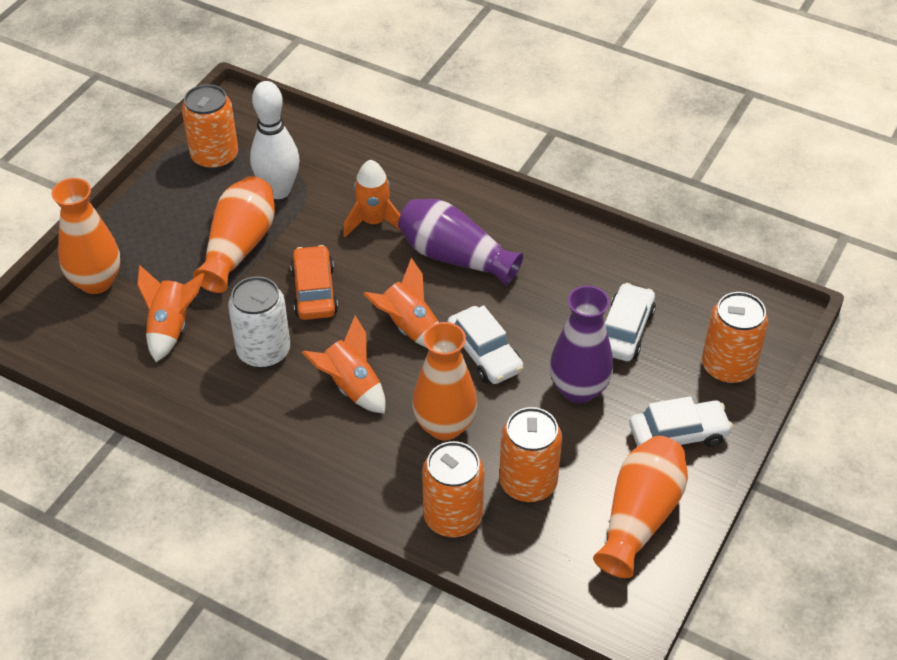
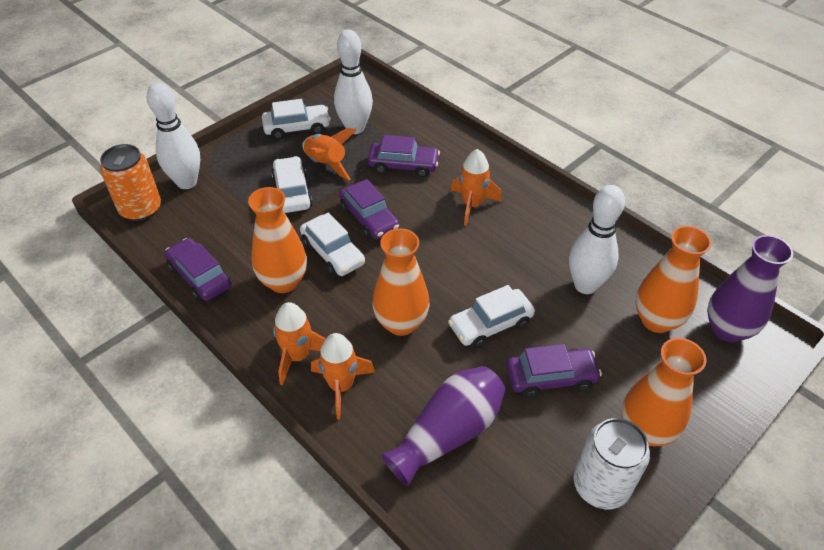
orange can: [182,84,238,170] [422,441,484,537] [499,407,562,502] [702,292,768,384] = 4 -> [100,144,161,221] = 1
orange car: [290,245,338,320] = 1 -> none = 0
purple car: none = 0 -> [165,238,231,301] [339,179,400,240] [368,135,440,177] [506,344,602,398] = 4
white bowling pin: [250,81,299,199] = 1 -> [147,82,200,189] [334,30,373,134] [569,185,625,294] = 3
white car: [447,305,523,384] [605,283,656,361] [629,396,733,447] = 3 -> [262,99,330,139] [271,156,313,213] [300,213,365,276] [448,285,535,348] = 4

